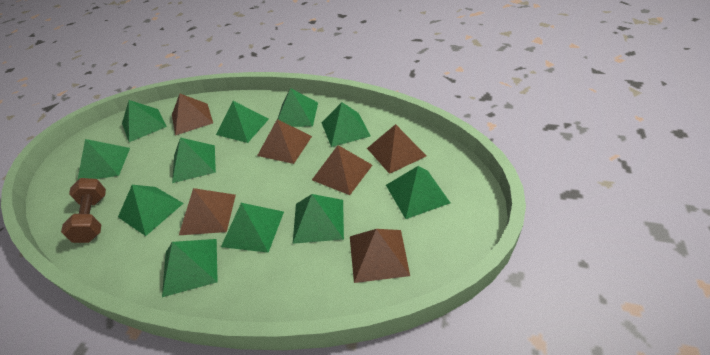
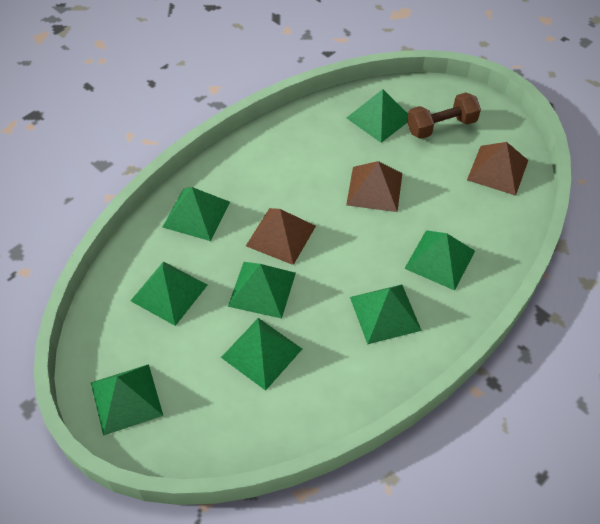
brown pyramid: [172,94,213,136] [179,188,236,235] [257,119,312,164] [312,145,372,195] [350,229,410,283] [367,124,426,174] = 6 -> [246,208,316,265] [346,161,402,212] [467,142,528,196] = 3
green pyramid: [77,139,130,181] [118,185,184,236] [122,100,167,142] [162,239,218,297] [172,137,216,183] [216,101,269,143] [221,203,284,253] [278,88,318,127] [293,194,344,244] [322,102,371,147] [386,166,450,219] = 11 -> [91,364,163,436] [130,261,207,326] [163,187,230,241] [221,318,302,391] [228,262,296,319] [347,89,408,143] [350,285,422,345] [404,230,475,291] = 8

